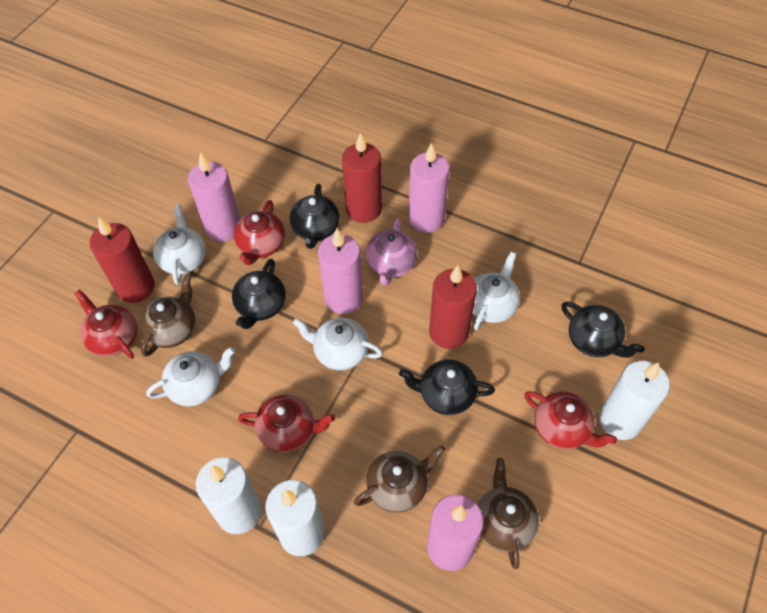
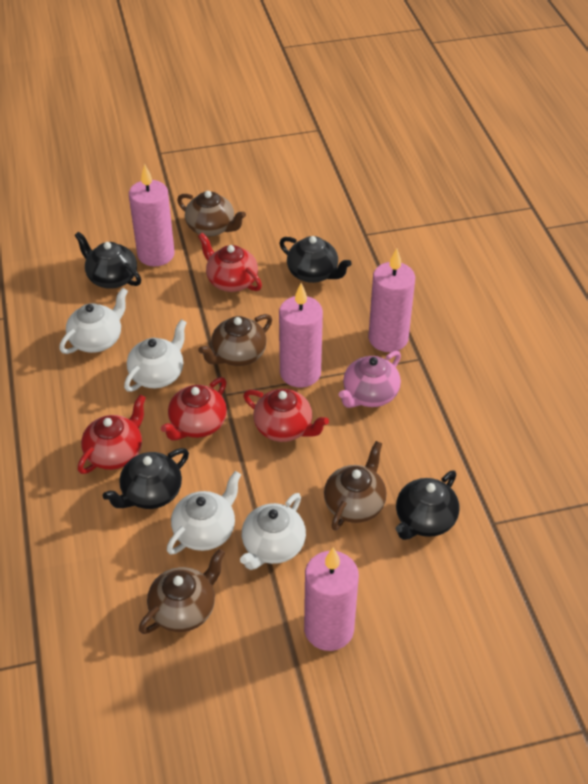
brown teapot: [140,275,196,357] [354,446,446,513] [478,458,539,569] = 3 -> [139,549,225,634] [177,191,246,236] [198,314,272,366] [324,441,387,531] = 4
red candle: [90,217,155,303] [342,133,382,223] [429,265,477,349] = 3 -> none = 0
white candle: [196,457,262,534] [265,480,325,556] [599,361,670,440] = 3 -> none = 0

